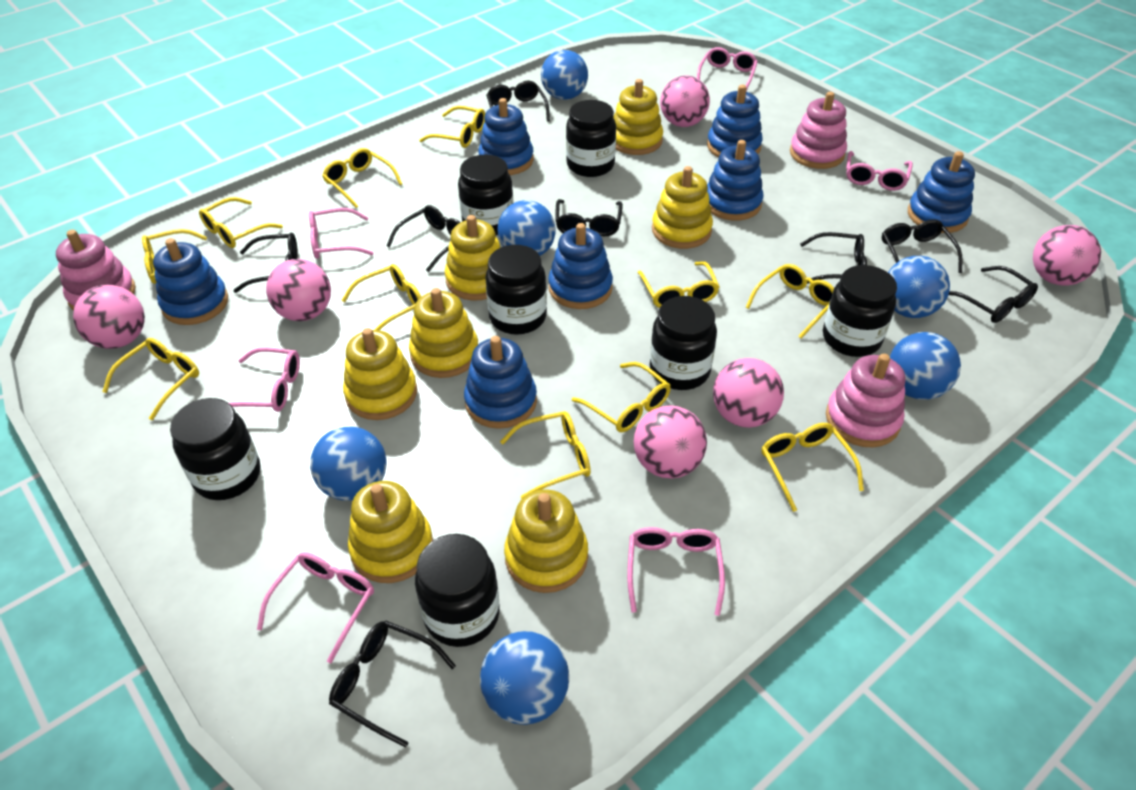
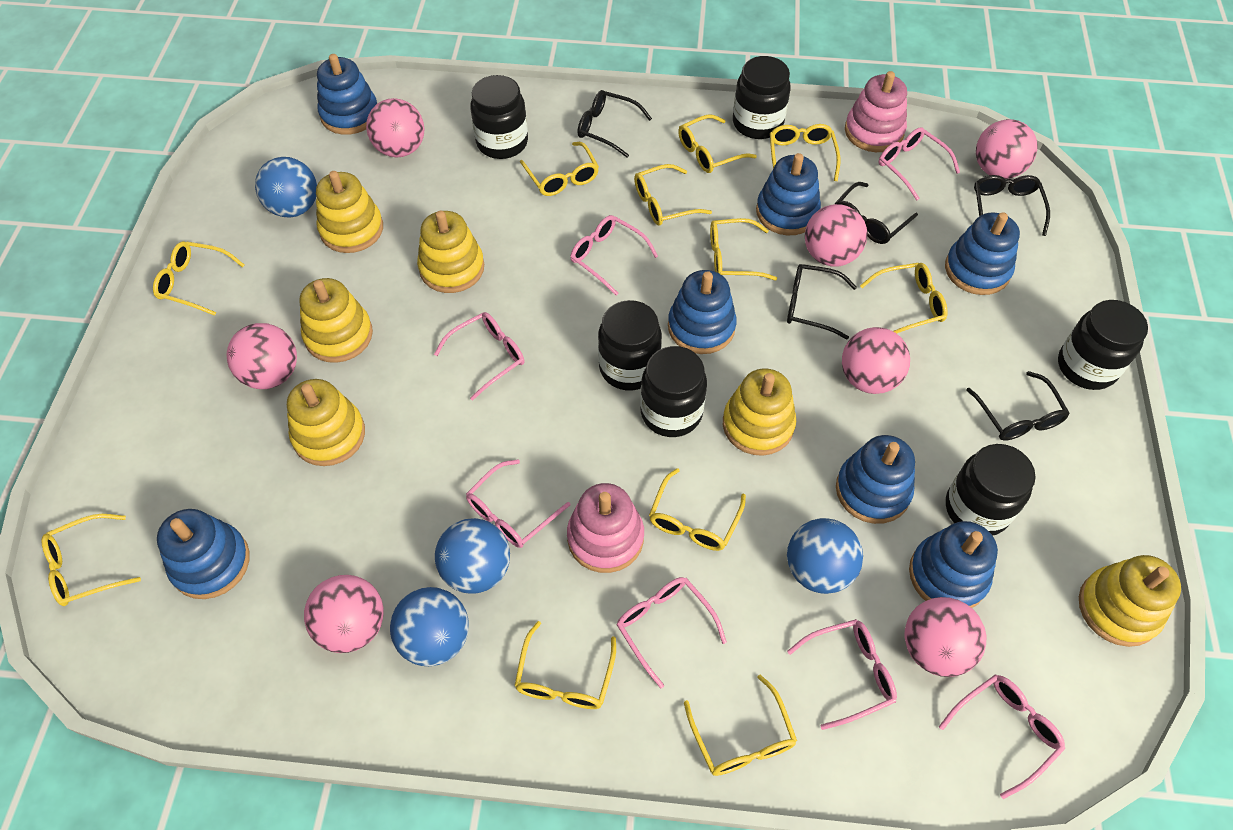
black glasses: [234,233,298,293] [329,621,456,748] [387,205,461,272] [486,81,550,122] [555,199,623,236] [800,232,867,284] [882,219,962,273] [949,266,1038,323] = 8 -> [577,90,652,158] [787,264,857,340] [835,182,918,244] [966,371,1070,441] [974,175,1050,236] = 5
black jar: [170,398,260,500] [415,534,500,647] [458,154,514,235] [485,245,547,335] [566,100,616,177] [650,296,717,390] [823,265,897,357] = 7 -> [470,75,528,159] [598,300,662,390] [640,346,707,437] [733,56,791,139] [946,444,1036,536] [1058,300,1148,390] = 6
blue ball: [310,426,387,501] [480,631,569,725] [497,200,556,256] [541,50,588,100] [888,256,950,318] [890,332,961,400] = 6 -> [255,157,317,217] [390,587,469,666] [435,518,510,594] [787,518,863,594] = 4
pink ball: [73,285,145,349] [266,259,331,321] [634,405,707,478] [660,75,710,127] [713,358,784,428] [1033,225,1101,286] = 6 -> [227,323,297,389] [304,575,384,653] [366,98,425,157] [805,204,867,266] [842,327,910,394] [905,597,986,677] [976,119,1038,179] = 7
pink glasses: [229,347,300,412] [257,552,374,663] [309,208,374,259] [627,527,725,616] [697,47,758,91] [846,151,913,191] = 6 -> [434,312,524,401] [466,459,570,548] [570,215,658,296] [617,577,727,689] [787,619,897,730] [878,127,960,200] [939,674,1065,799] = 7
pink stacking toy: [56,230,136,311] [790,92,847,169] [826,354,906,447] = 3 -> [567,483,644,573] [845,71,907,152] = 2
yellow stacking toy: [343,328,417,420] [348,481,433,583] [409,288,478,378] [445,215,500,301] [504,489,588,593] [614,79,663,155] [652,166,713,249] = 7 -> [287,379,365,466] [299,278,373,363] [316,171,383,253] [417,211,484,293] [723,369,796,456] [1079,555,1181,647] = 6

